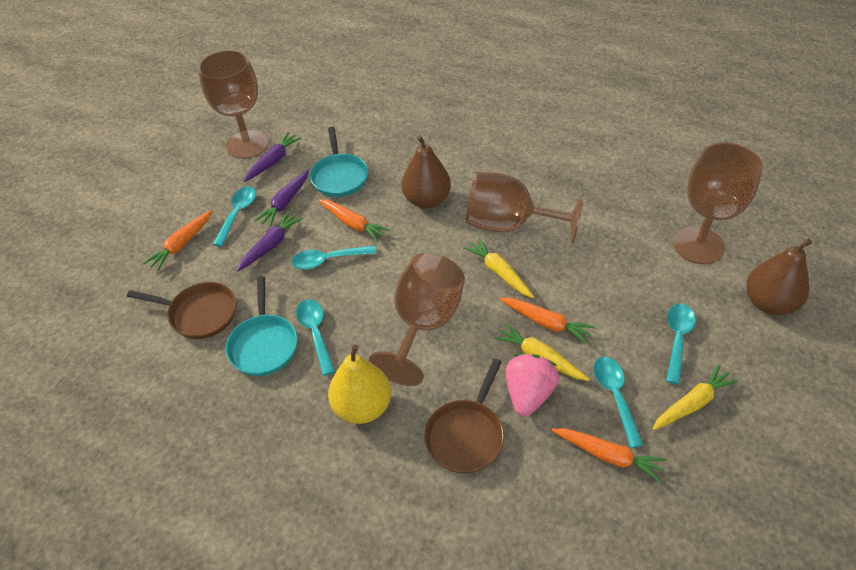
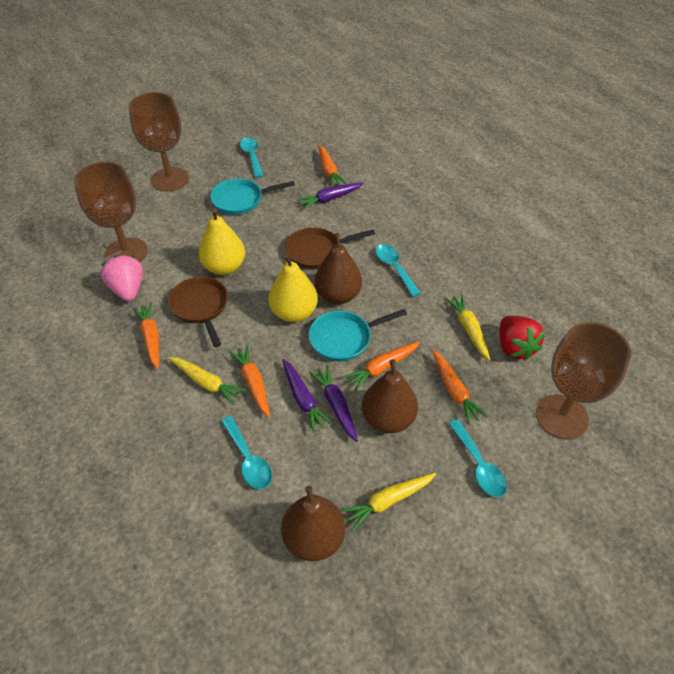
brown goblet: [198,50,269,159] [369,253,465,386] [466,172,584,243] [673,142,763,264] = 4 -> [74,162,148,262] [129,92,189,191] [536,322,631,439] = 3
brown pear: [401,135,451,209] [746,239,812,315] = 2 -> [281,486,345,561] [315,233,362,304] [362,359,418,433] = 3
orange carrot: [143,210,212,271] [318,199,390,242] [499,298,595,344] [551,428,667,482] = 4 -> [133,302,159,369] [229,345,270,418] [319,145,347,187] [343,341,420,391] [432,350,488,425] = 5
red strawberry: none = 0 -> [500,316,545,361] = 1
turquoise spoon: [213,186,256,247] [291,245,377,270] [296,299,335,376] [593,357,643,448] [666,304,696,384] = 5 -> [221,416,272,489] [240,137,263,178] [375,244,421,297] [448,419,507,497] = 4
yellow pear: [328,344,391,424] = 1 -> [198,209,245,275] [268,254,318,322] = 2

